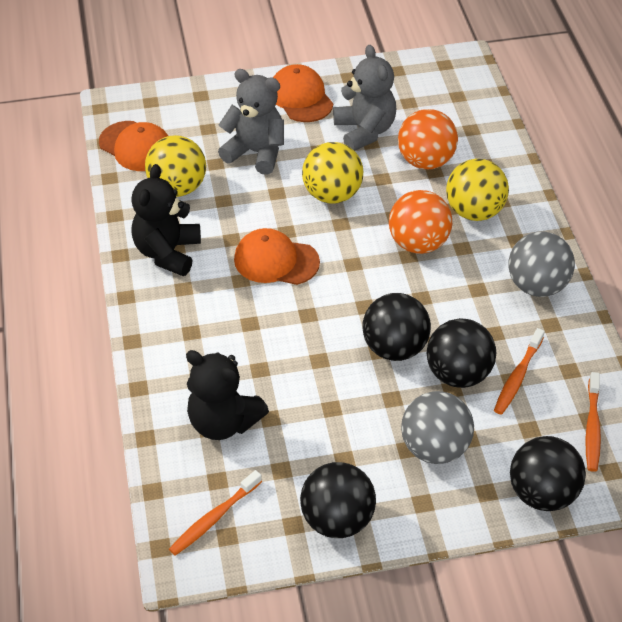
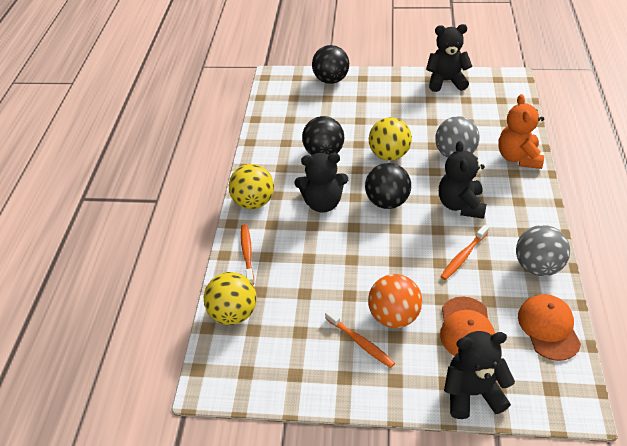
black ball: [300,462,376,538] [362,293,431,361] [427,318,496,388] [510,436,586,511] = 4 -> [302,116,344,155] [312,45,349,84] [365,163,411,209] = 3
black teddy bear: [131,164,201,276] [186,350,269,440] = 2 -> [294,153,348,213] [426,24,472,92] [439,141,486,219] [444,331,515,419] = 4
grey teddy bear: [218,69,284,175] [333,45,396,151] = 2 -> none = 0
orange ball: [389,190,452,254] [398,109,458,169] = 2 -> [368,274,422,328] = 1
orange cap: [99,121,168,171] [234,228,320,285] [273,64,333,122] = 3 -> [440,297,495,356] [518,294,581,361] = 2
orange teddy bear: none = 0 -> [498,94,544,169] = 1

